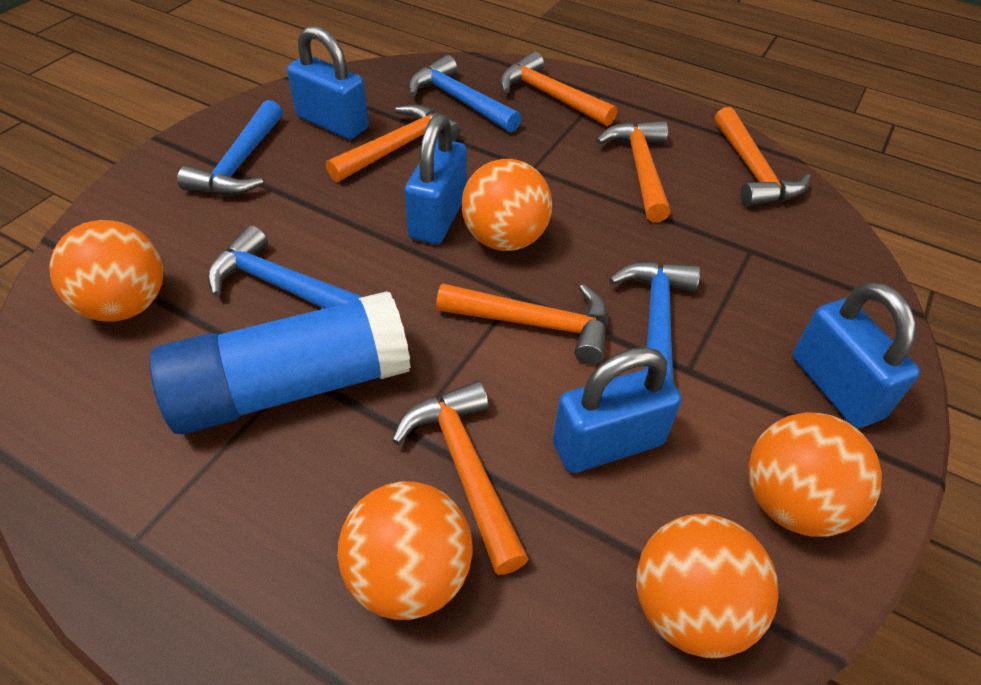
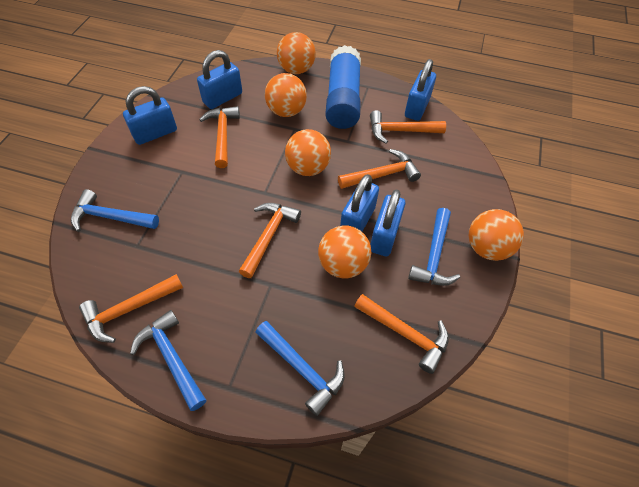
blue padlock: [287,25,368,139] [404,114,467,244] [553,347,681,473] [793,282,920,428] = 4 -> [123,86,177,145] [197,50,242,109] [340,174,379,231] [370,189,405,256] [405,59,436,121] = 5

